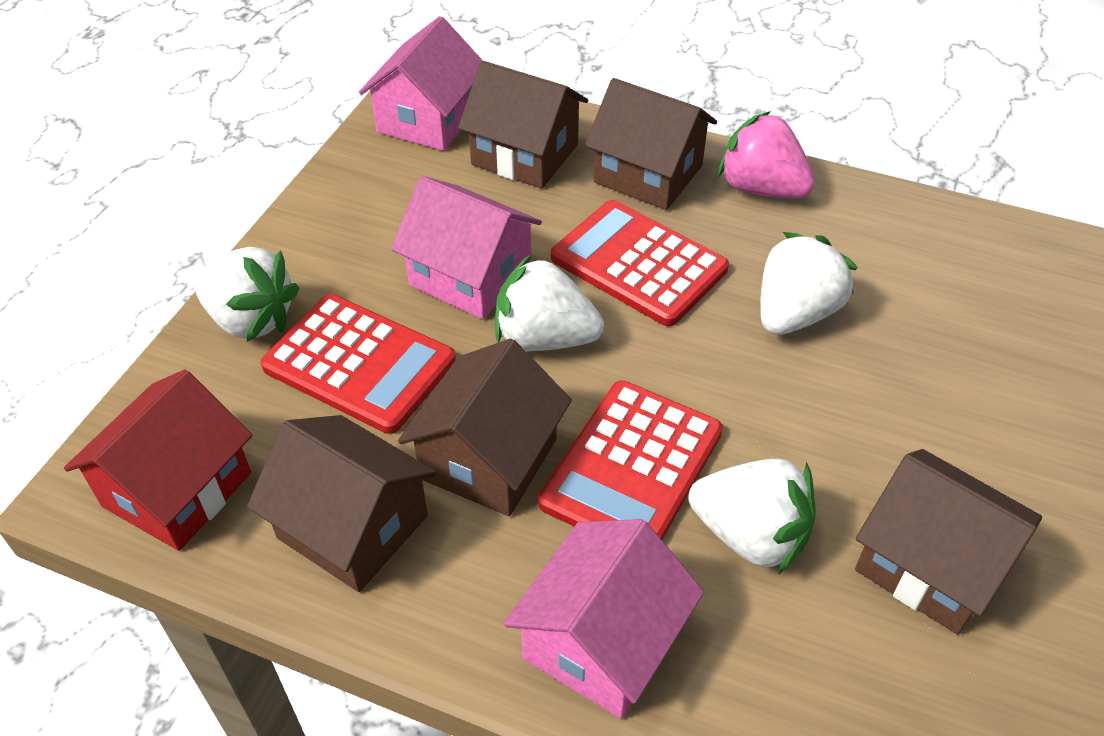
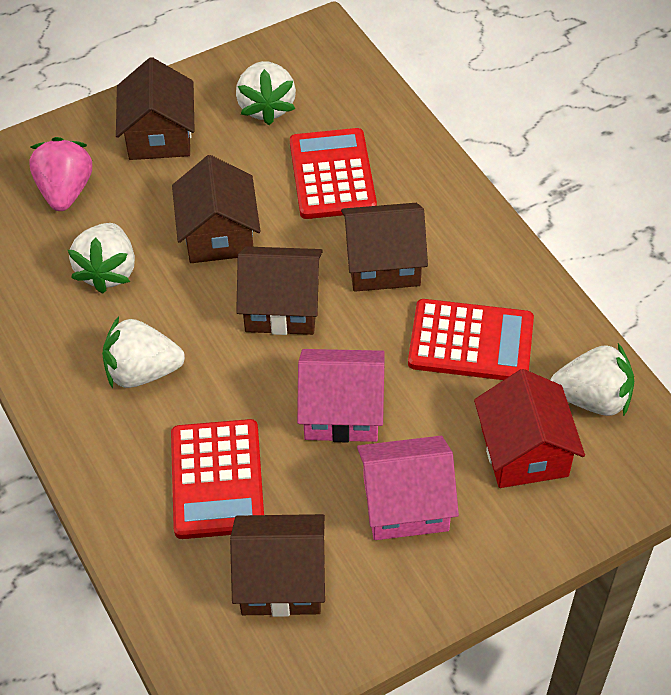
pink house: [359,16,483,151] [391,176,542,319] [504,519,704,719] = 3 -> [297,349,385,443] [357,436,459,540] = 2

